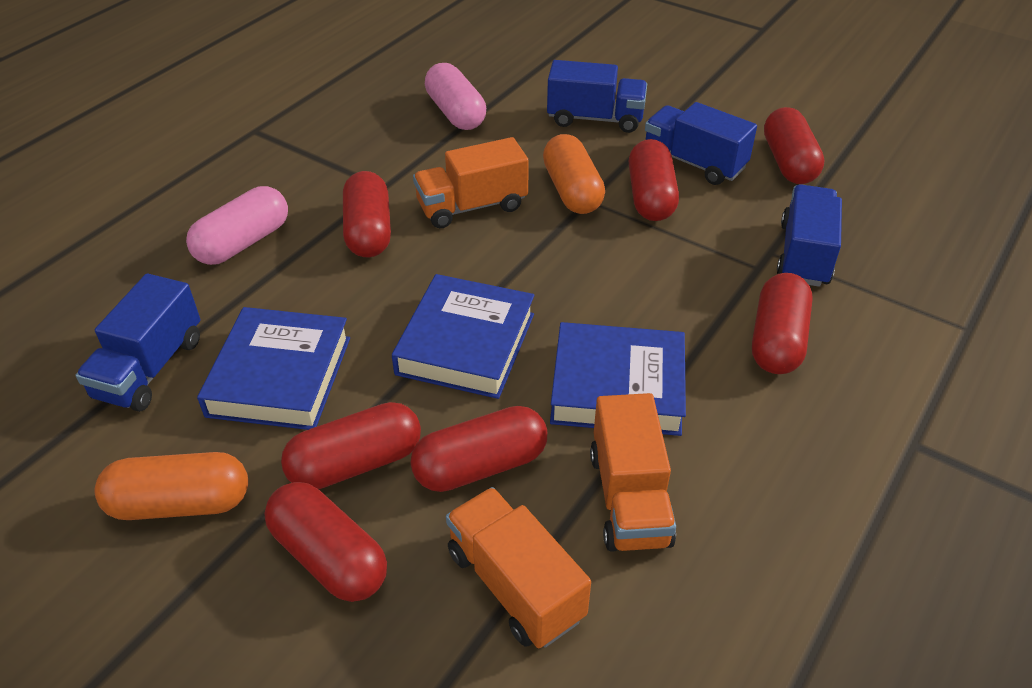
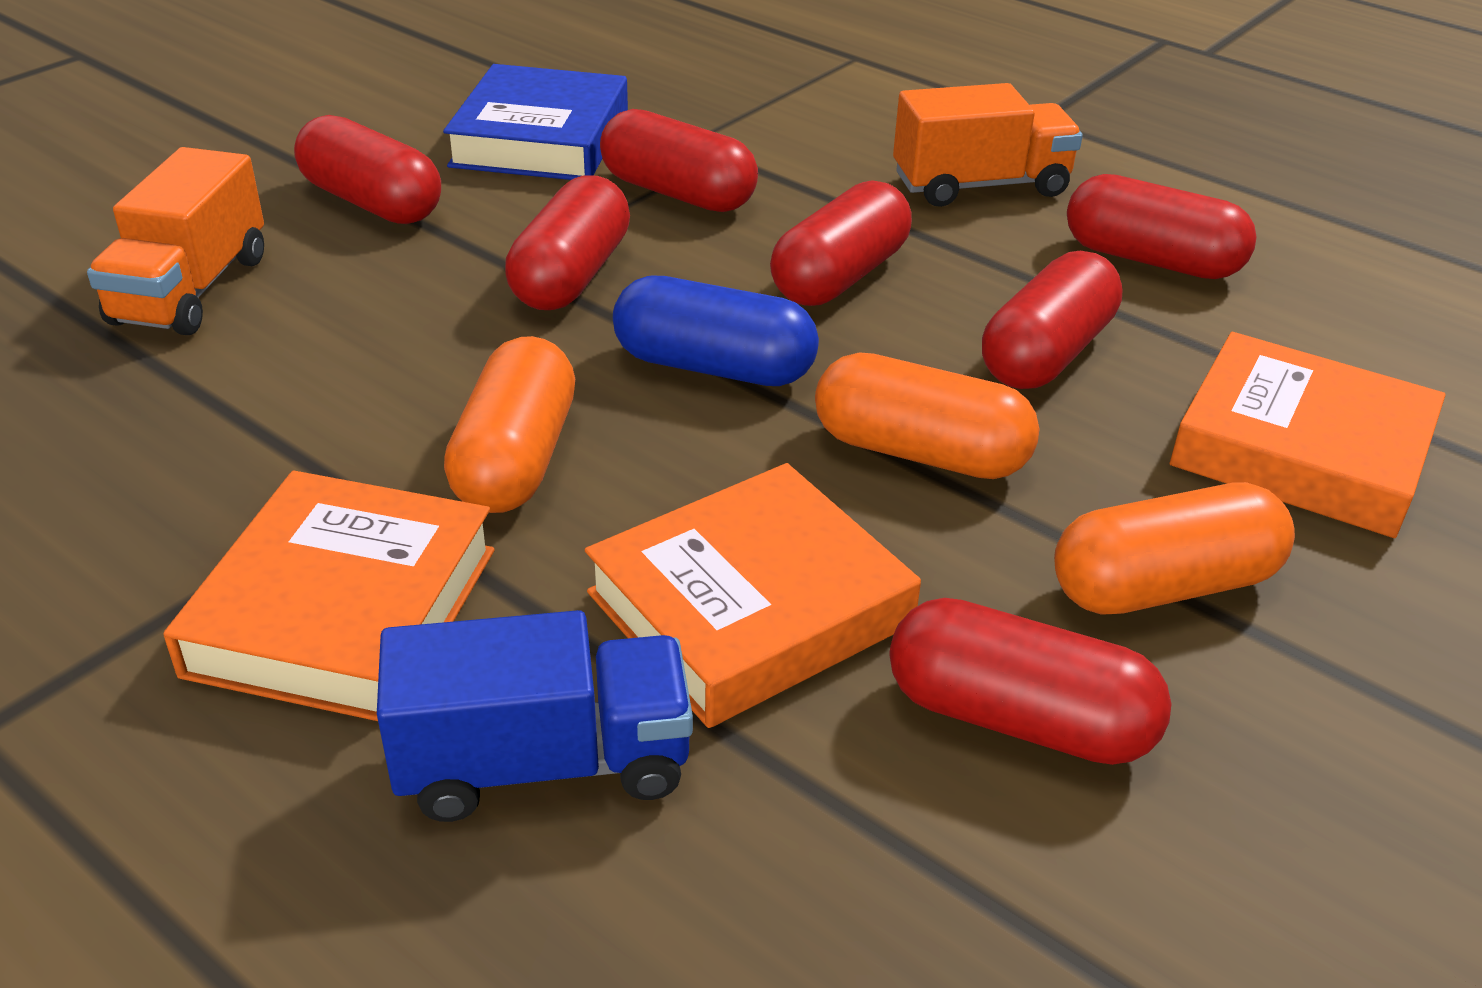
blue book: [197,307,350,430] [392,274,535,399] [550,322,686,436] = 3 -> [443,64,628,180] = 1
blue capsule: none = 0 -> [613,276,819,386] = 1
blue truck: [75,274,200,412] [547,60,647,133] [645,102,757,185] [777,184,842,287] = 4 -> [377,610,693,822] = 1
orange book: none = 0 -> [164,471,495,721] [585,463,921,728] [1170,332,1446,538] = 3
orange capsule: [94,452,248,520] [543,134,605,214] = 2 -> [444,336,575,513] [815,352,1039,479] [1054,482,1295,615] = 3
orange truck: [413,137,529,228] [446,487,591,648] [590,393,676,552] = 3 -> [87,147,264,335] [893,83,1083,207] = 2
pink capsule: [186,186,288,265] [425,63,486,130] = 2 -> none = 0

